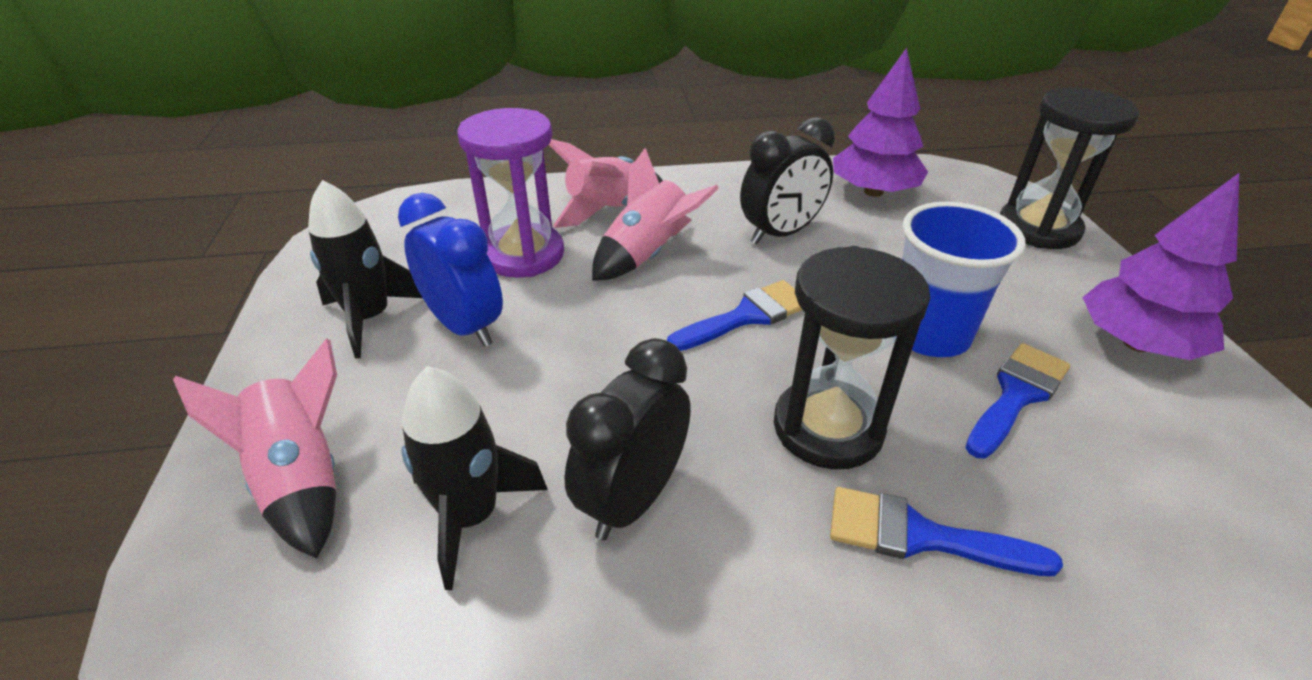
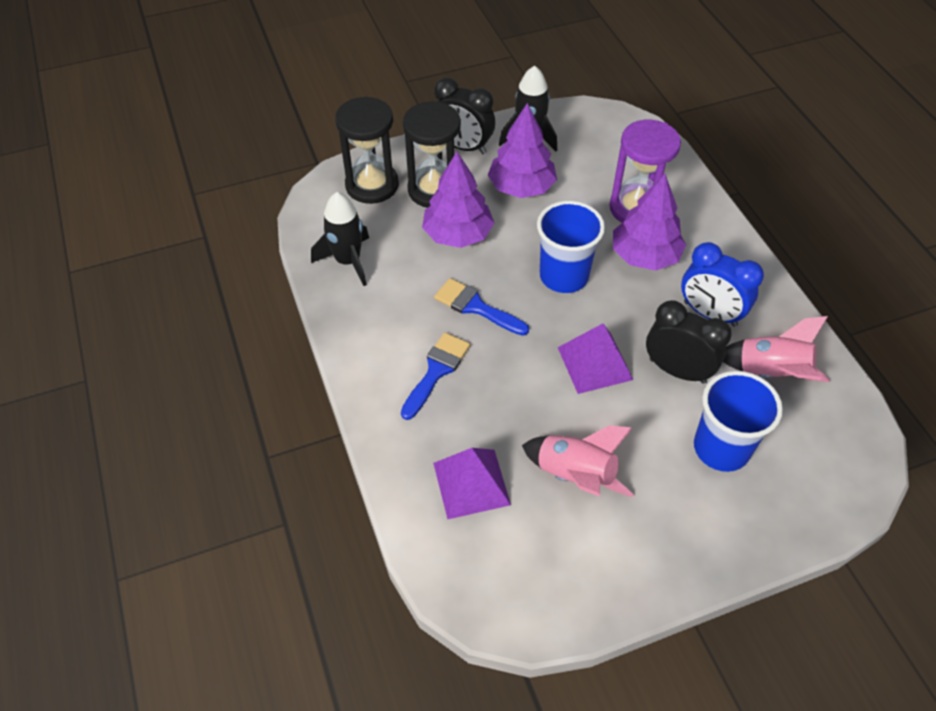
blue brush: [667,280,802,351] [830,487,1063,576] [965,343,1070,458] = 3 -> [401,333,470,420] [434,278,529,336] = 2
blue cup: [902,202,1026,357] = 1 -> [537,201,605,293] [694,371,783,472] = 2
pink rocket: [173,338,337,558] [548,139,663,228] [592,148,719,281] = 3 -> [522,425,634,497] [723,316,830,382] = 2
purple pyramid: none = 0 -> [433,448,511,519] [558,323,633,394] = 2
purple tree: [833,48,928,197] [1082,173,1239,360] = 2 -> [422,152,494,248] [488,103,557,198] [613,174,686,270] = 3

